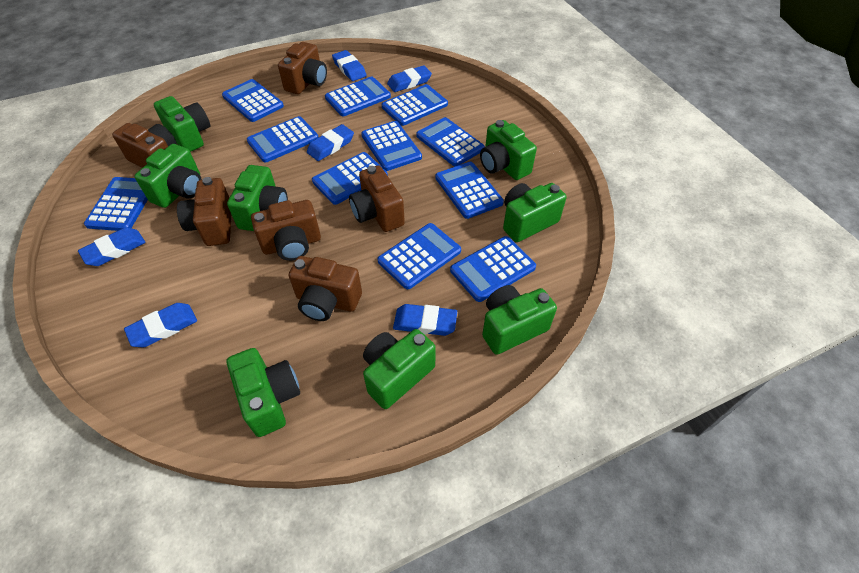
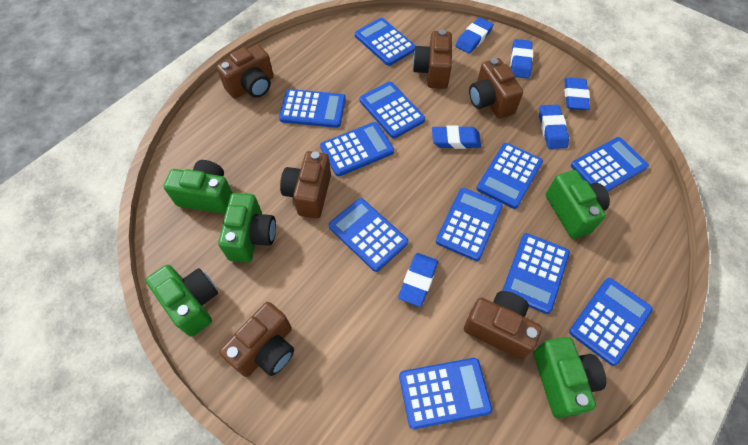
green camera: [134,144,202,208] [154,96,210,152] [227,165,288,231] [227,348,300,437] [363,329,436,409] [480,120,537,180] [482,285,557,355] [503,183,567,242] = 8 -> [146,265,218,337] [163,160,233,214] [218,193,276,262] [533,337,606,418] [546,170,610,239] = 5

